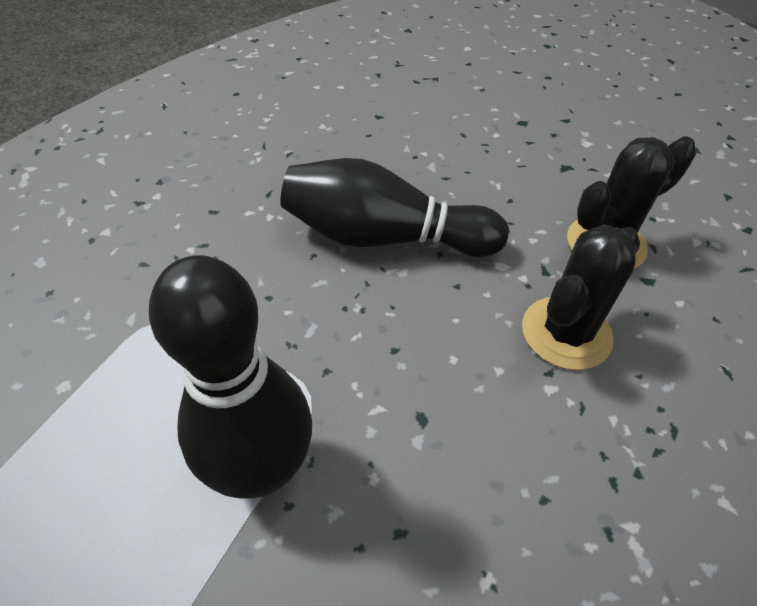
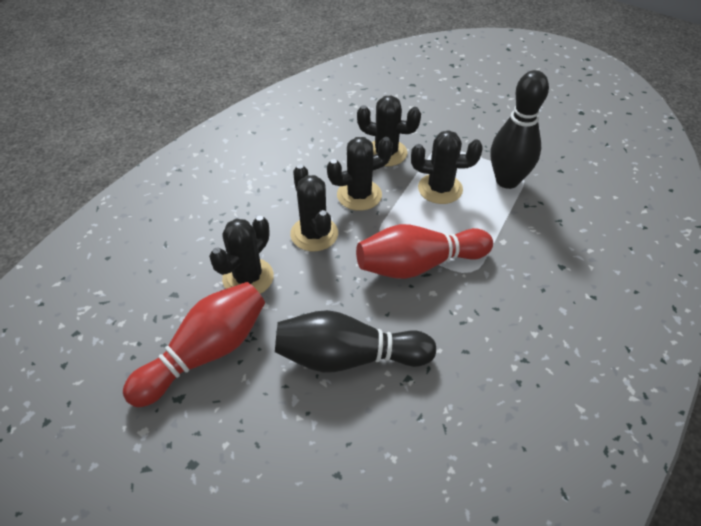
black cactus: [522,224,640,370] [567,136,696,269] = 2 -> [209,216,274,294] [290,164,338,251] [327,137,393,211] [357,96,421,166] [411,130,483,204] = 5
red bowling pin: none = 0 -> [123,282,265,407] [356,224,493,279] = 2

